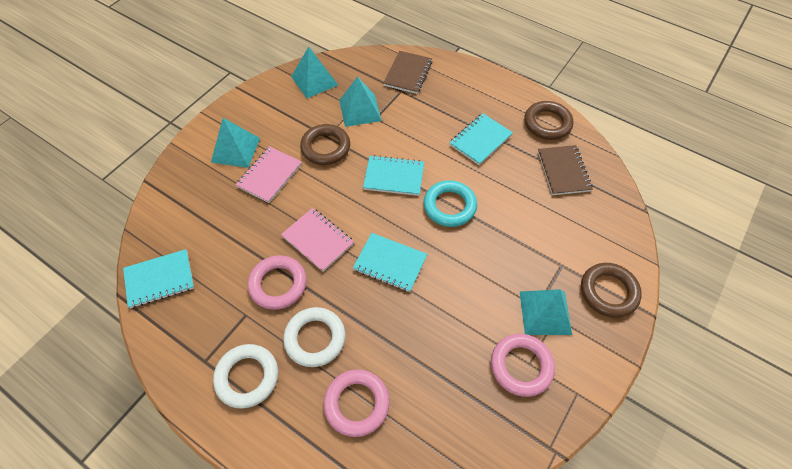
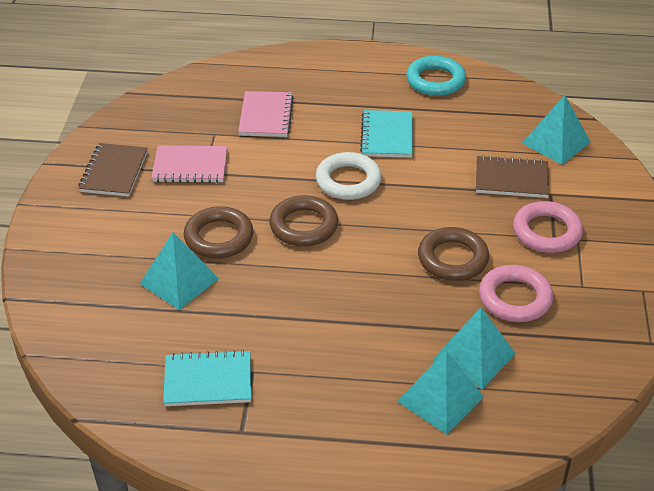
pink ring: [248,255,307,310] [324,369,390,437] [491,334,555,397] = 3 -> [479,265,553,322] [513,201,583,253] = 2
turquoise notebook: [123,249,194,308] [353,233,427,292] [363,155,424,196] [449,113,513,165] = 4 -> [163,350,251,406] [360,110,413,158] = 2
white ring: [213,344,278,409] [283,307,346,367] = 2 -> [315,152,382,200] = 1

